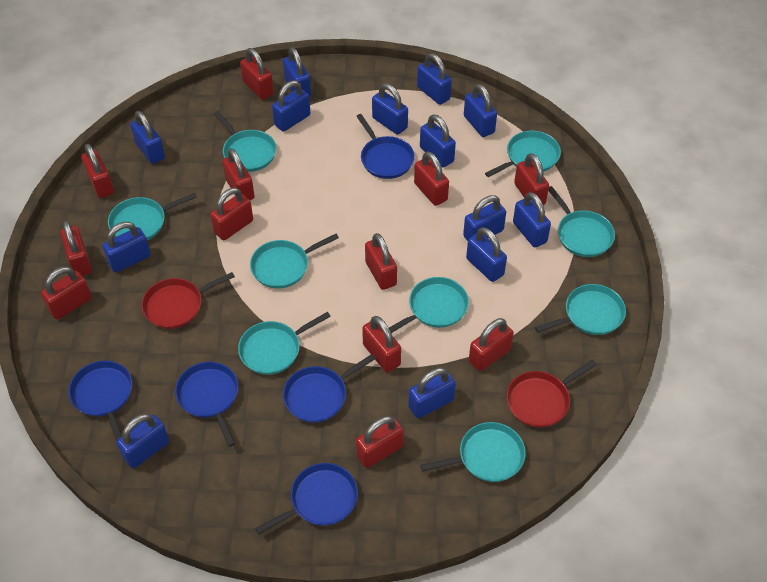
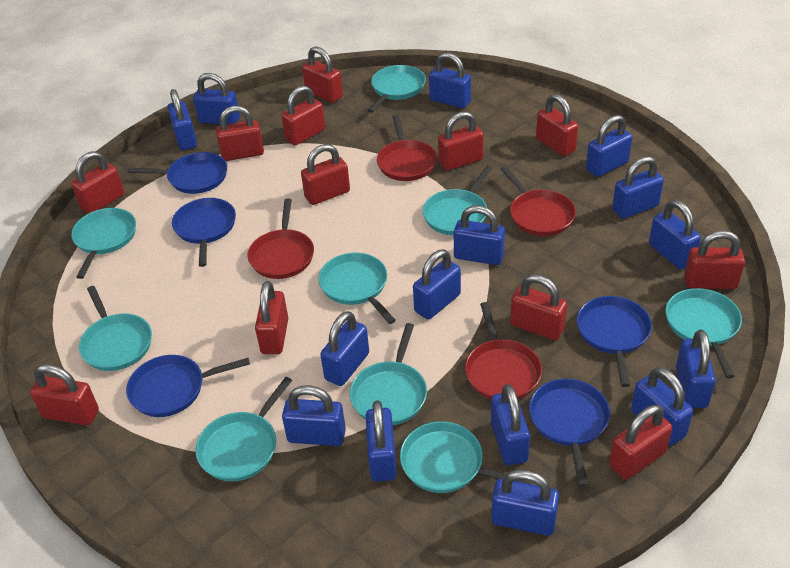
blue padlock: [102,222,151,273] [116,414,169,468] [130,111,165,164] [272,81,310,132] [283,47,311,97] [372,83,408,135] [408,367,456,418] [417,53,452,105] [420,114,456,167] [463,195,506,241] [464,84,497,137] [466,227,507,282] [513,192,551,247] = 13 -> [168,89,197,150] [193,73,240,124] [282,385,346,446] [320,311,369,386] [366,400,397,482] [413,249,461,319] [429,53,471,108] [454,205,505,265] [491,384,530,465] [491,469,559,536] [586,115,632,177] [612,156,664,219] [631,367,693,445] [649,200,701,270] [676,330,716,408] = 15
red pan: [141,272,235,329] [506,360,597,428] = 2 -> [247,199,314,279] [377,115,437,181] [465,302,542,399] [501,166,576,236] = 4

